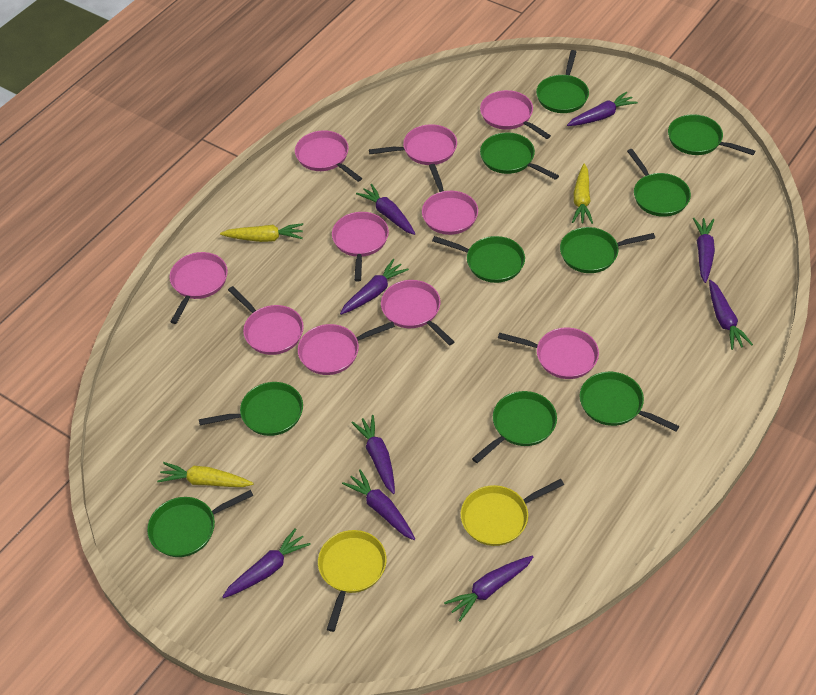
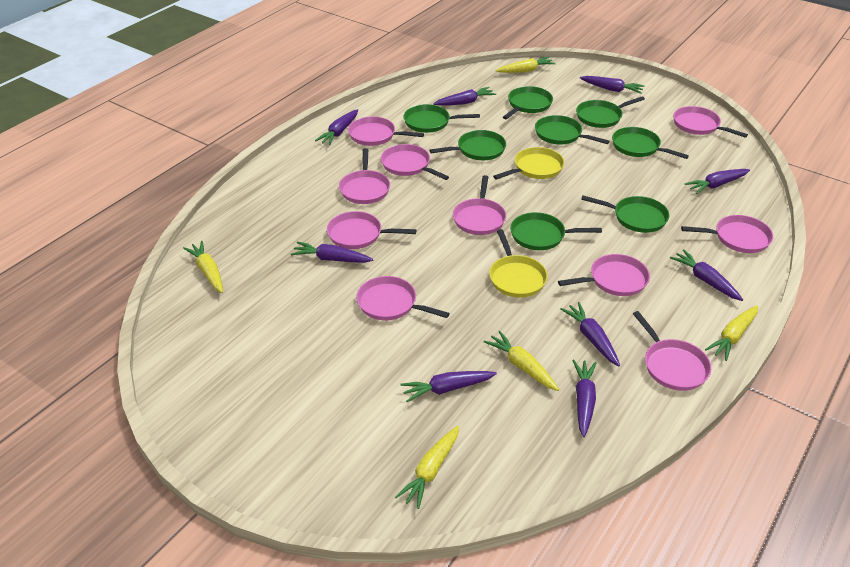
green pan: [147,490,253,557] [199,382,303,436] [432,236,525,283] [472,391,557,463] [480,132,559,180] [536,50,589,113] [560,227,655,273] [580,372,679,431] [627,149,691,217] [668,114,755,155] = 10 -> [404,104,480,133] [429,130,506,160] [503,86,553,119] [510,212,602,250] [535,115,609,144] [576,96,645,128] [581,195,669,233] [612,127,689,159] = 8
yellow carrot: [157,462,254,487] [220,223,303,242] [572,163,593,224] = 3 -> [183,241,223,293] [395,426,459,509] [483,331,559,391] [496,57,556,73] [705,305,758,361] = 5

